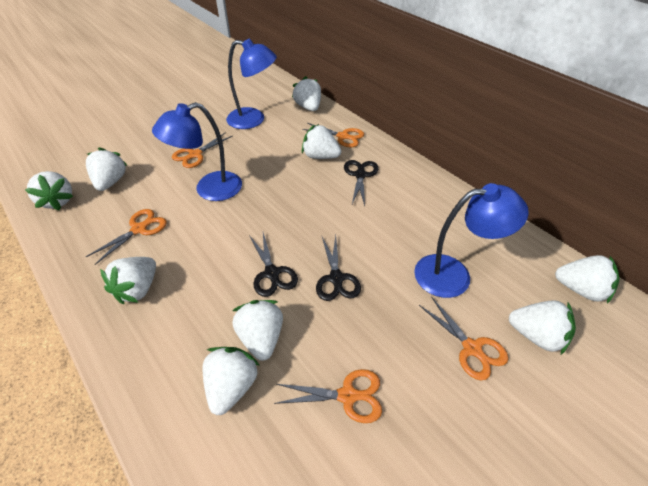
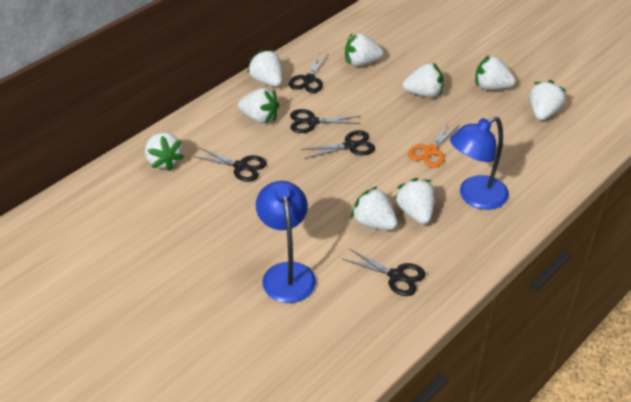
black scissors: [249,233,298,297] [316,235,361,301] [344,160,378,206] = 3 -> [193,147,267,182] [289,54,328,93] [290,109,361,133] [301,130,375,159] [342,249,425,296] = 5
blue lamp: [152,102,242,201] [226,39,277,129] [414,183,529,298] = 3 -> [256,181,316,303] [450,116,509,210] = 2
orange scissors: [86,209,167,265] [172,132,233,168] [274,369,382,423] [302,123,364,147] [419,297,508,380] = 5 -> [408,122,459,168] = 1

